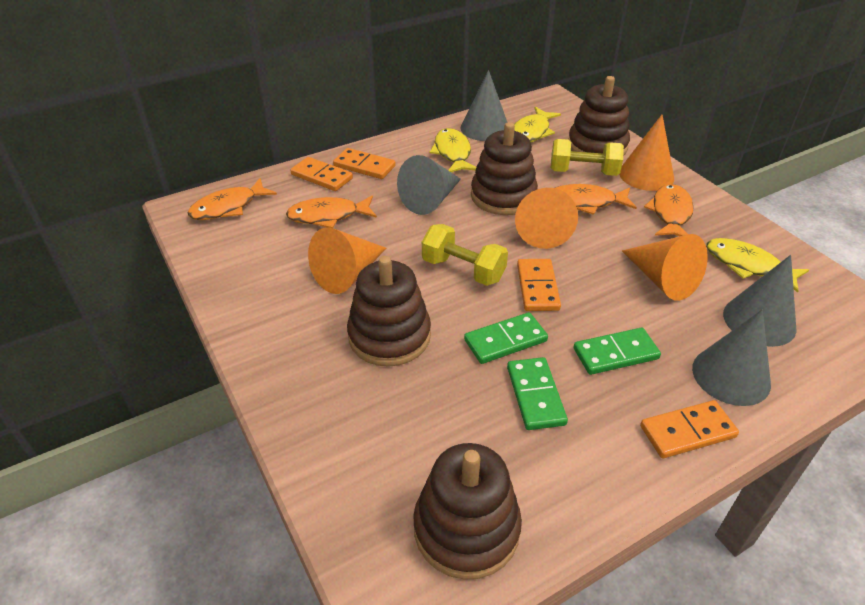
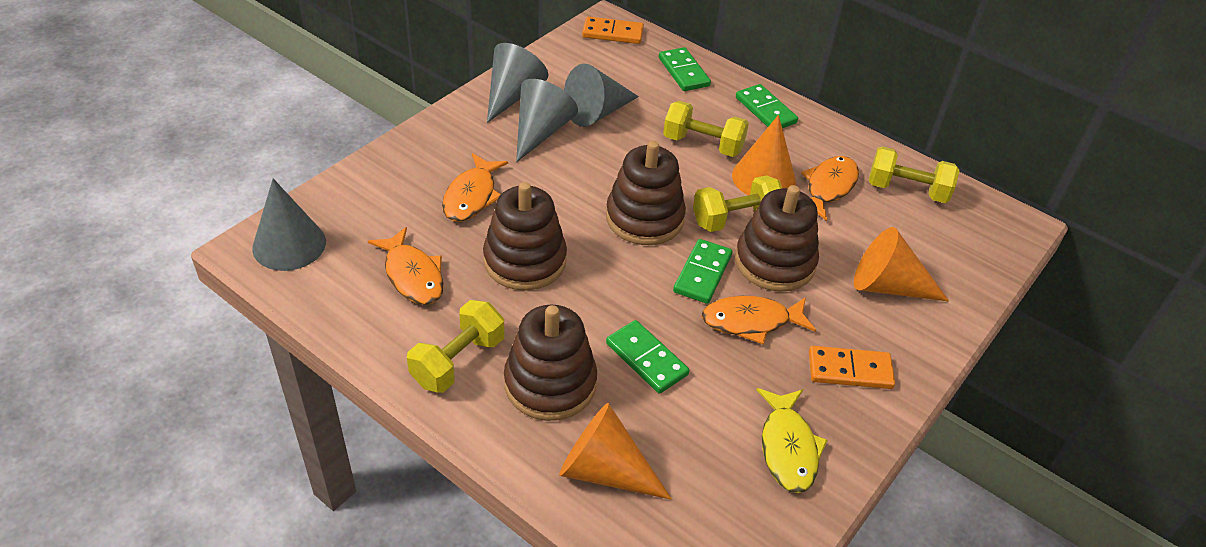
green domino: [464,312,548,364] [507,357,568,430] [574,328,661,375] = 3 -> [606,320,689,394] [659,47,711,91] [673,239,732,304] [736,84,798,128] = 4
orange cone: [308,227,386,294] [515,188,578,249] [619,115,674,191] [622,234,708,301] = 4 -> [559,403,672,500] [732,115,796,195] [854,227,949,302] = 3
orange domino: [290,157,353,191] [333,148,395,179] [517,259,561,311] [640,400,739,458] = 4 -> [582,16,644,44] [809,346,895,389] = 2
yellow dumbbell: [422,224,508,286] [551,139,624,176] = 2 -> [407,300,505,393] [663,101,749,157] [693,175,782,232] [869,146,960,203] = 4
yellow fish: [429,128,476,172] [514,107,561,142] [706,238,809,293] = 3 -> [756,388,828,493] = 1

